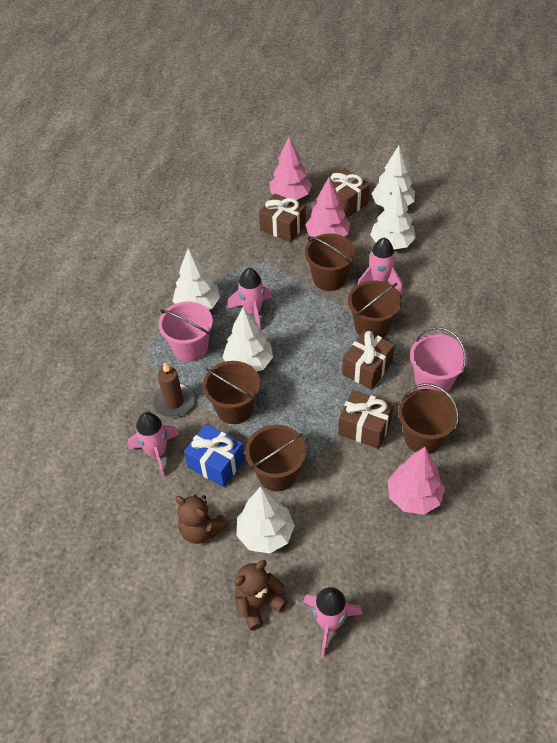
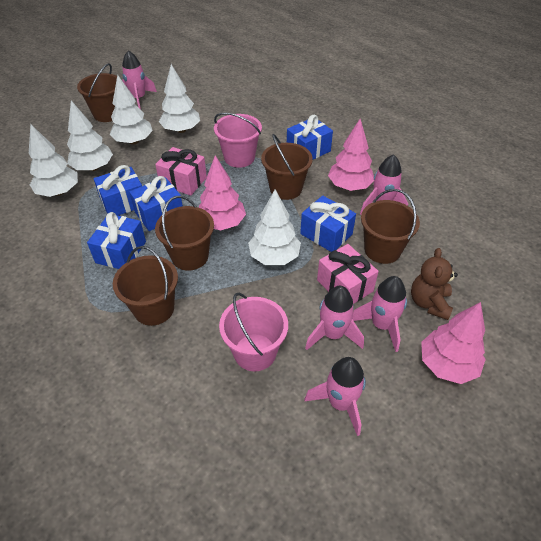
blue gift: [184,424,244,487] = 1 -> [87,212,146,269] [94,165,142,215] [129,176,183,231] [287,115,333,160] [300,195,356,252] = 5
brown candle: [152,362,195,418] = 1 -> none = 0
brown gift: [259,194,306,242] [324,168,370,217] [338,390,394,449] [342,330,395,390] = 4 -> none = 0
brown teddy bear: [175,495,229,544] [234,560,288,631] = 2 -> [411,248,458,320] = 1
pink gift: none = 0 -> [155,147,207,196] [317,244,379,304] = 2
pink rocket: [128,412,179,478] [227,268,272,330] [303,587,363,657] [357,238,403,294] = 4 -> [122,50,157,109] [304,357,366,436] [305,286,364,350] [352,276,407,352] [360,154,408,214] = 5

